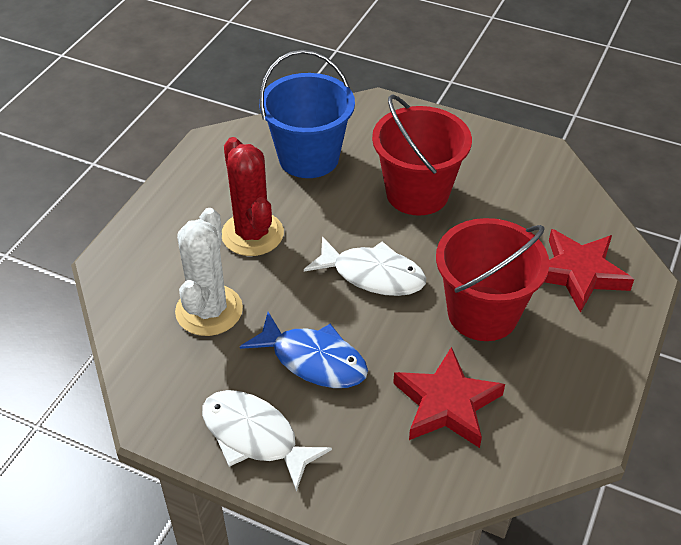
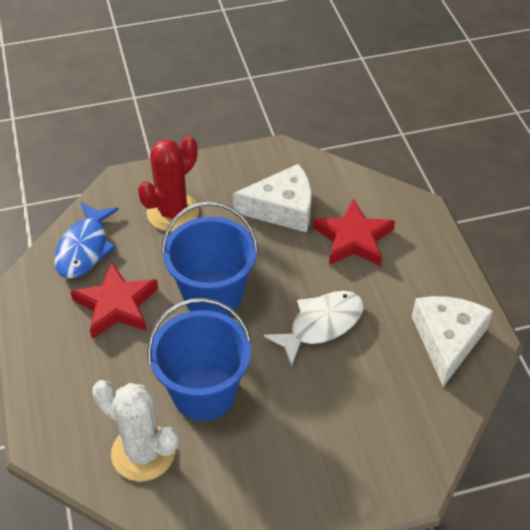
blue bucket: [259,50,355,178] = 1 -> [147,298,252,421] [161,201,258,316] = 2
red bucket: [372,94,472,216] [436,218,549,341] = 2 -> none = 0
white cheese: none = 0 -> [233,164,312,233] [412,296,493,387] = 2
white fish: [202,390,332,492] [304,236,426,296] = 2 -> [264,291,364,367] = 1

